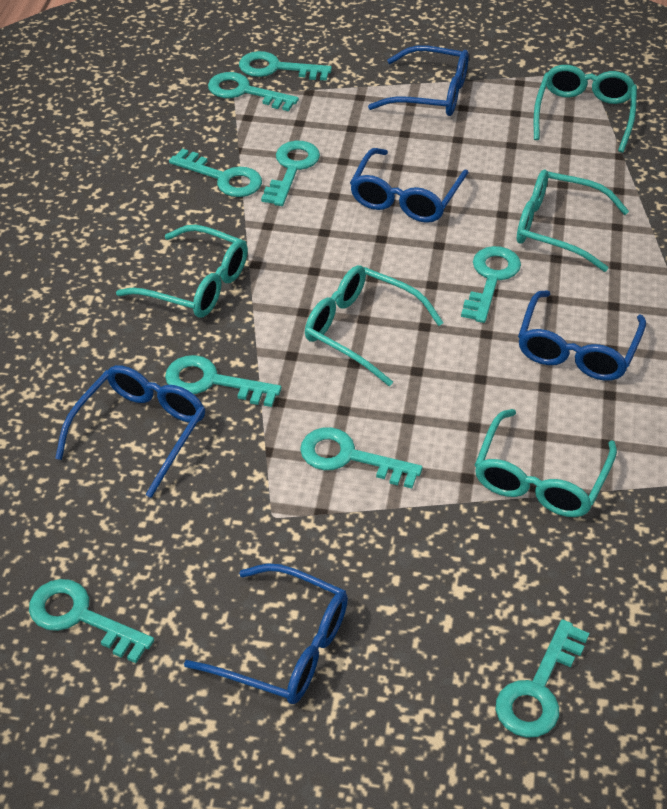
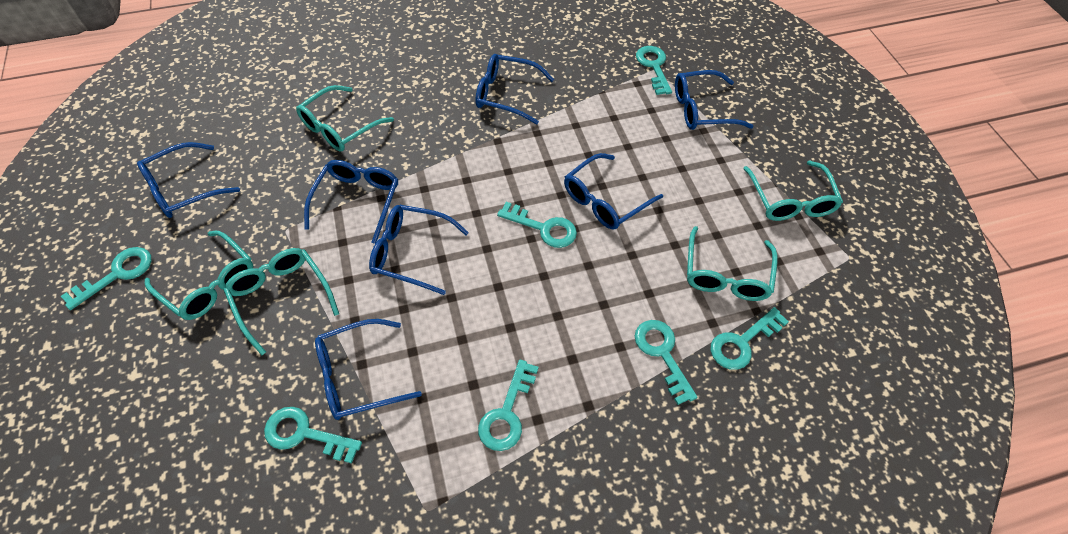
blue glasses: [55,365,206,498] [184,564,348,704] [350,148,469,223] [368,45,469,116] [518,290,646,381] = 5 -> [137,142,240,218] [304,160,398,244] [315,319,422,420] [369,205,469,295] [475,54,554,125] [564,153,663,230] [675,70,753,130] = 7
turquoise key: [29,579,154,663] [165,355,282,407] [169,149,262,197] [208,72,299,111] [239,51,332,81] [261,141,320,206] [300,427,423,488] [461,246,521,323] [496,619,589,738] = 9 -> [61,247,151,310] [264,407,362,463] [478,359,539,451] [497,202,577,248] [635,320,698,405] [636,46,672,95] [711,307,789,370] = 7

